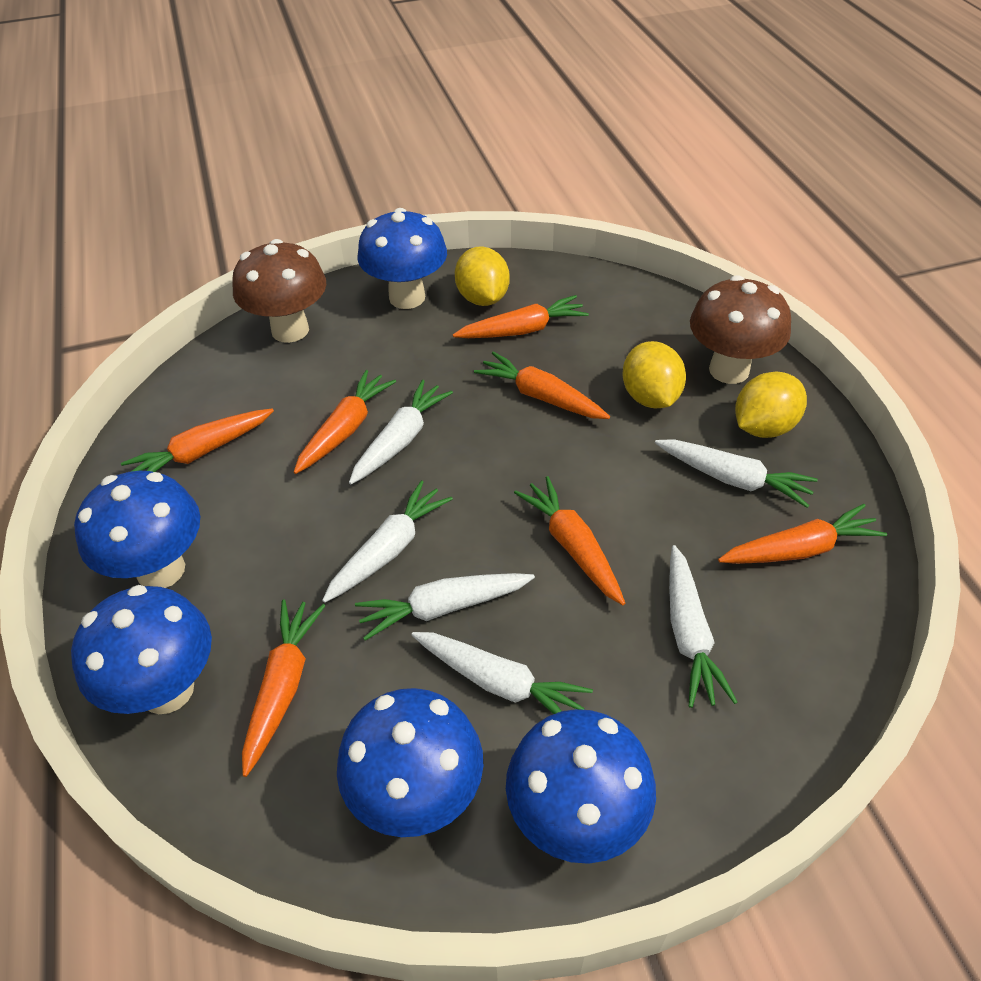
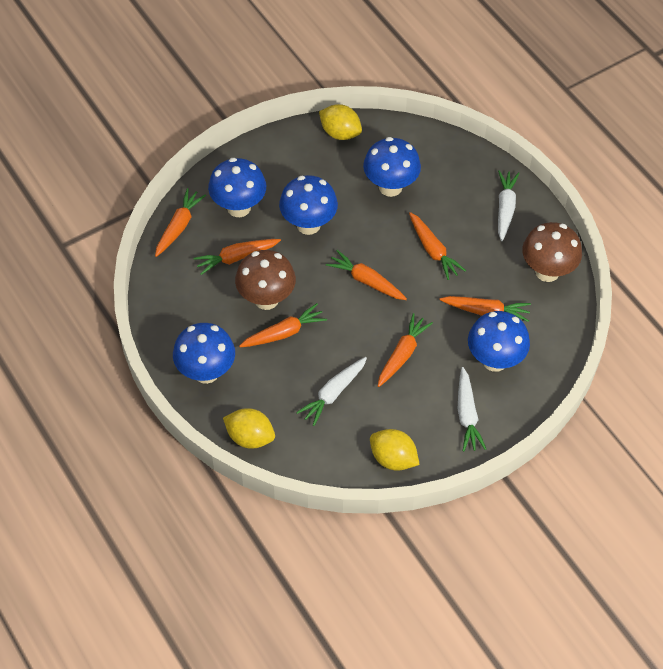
white carrot: [322,480,453,603] [349,380,453,484] [355,573,535,641] [411,632,593,714] [655,439,818,508] [669,545,738,708] = 6 -> [296,357,367,426] [458,367,486,451] [498,170,520,241] = 3

